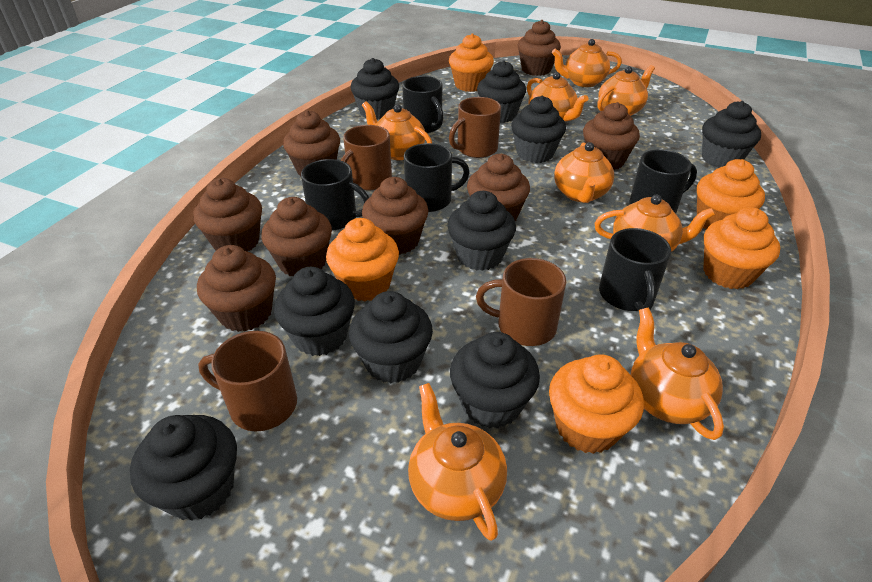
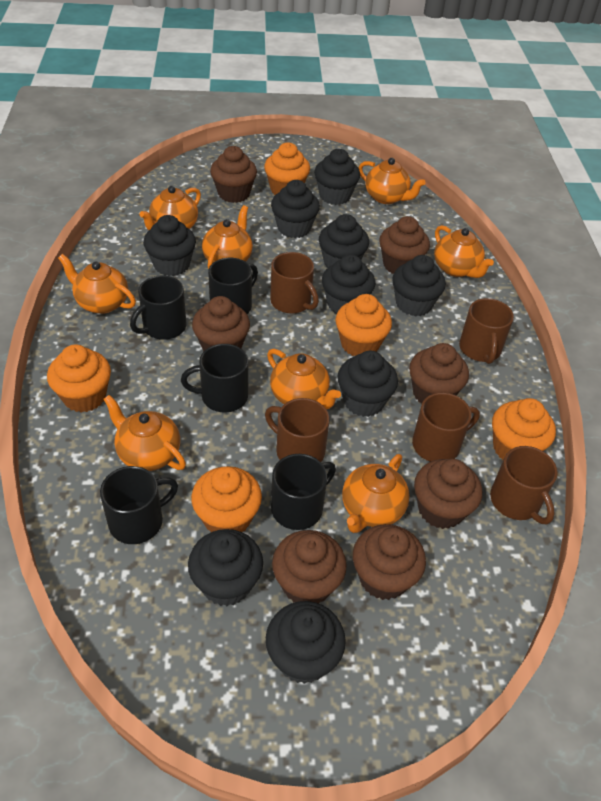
brown cupcake: [193,178,262,252] [197,245,276,332] [261,197,332,276] [283,110,340,177] [362,177,428,255] [467,154,530,221] [518,20,561,76] [583,102,640,170] = 8 -> [192,296,250,351] [210,146,257,203] [272,530,347,604] [353,524,426,600] [379,216,430,274] [409,343,469,403] [414,459,482,529] = 7
brown mug: [198,331,297,432] [341,125,392,191] [449,97,501,158] [476,258,566,346] = 4 -> [265,398,330,462] [270,252,319,314] [412,392,480,462] [459,298,514,364] [490,446,558,524] = 5

